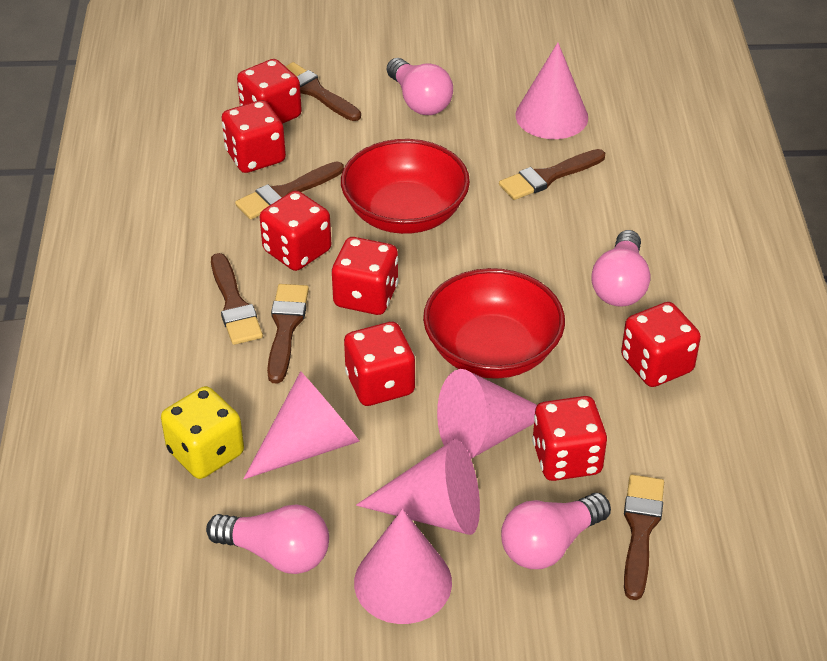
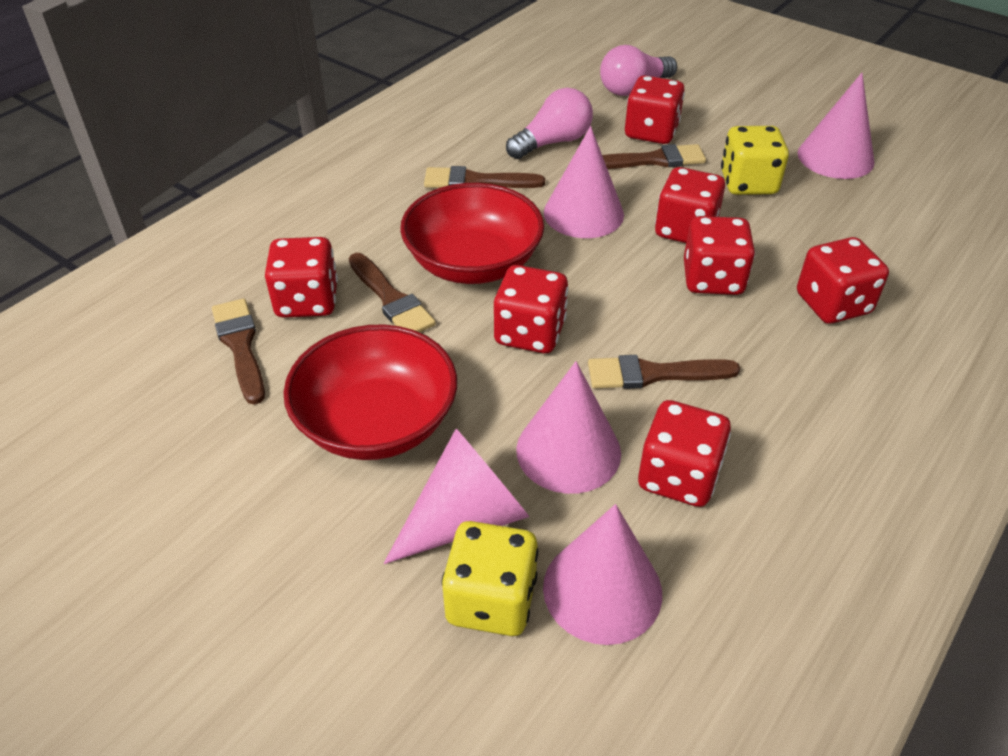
brown brush: [211,253,263,345] [235,161,344,220] [267,284,309,383] [285,62,361,121] [499,149,605,200] [624,475,664,600] = 6 -> [212,298,265,405] [349,253,436,332] [424,166,545,188] [588,355,740,389] [602,144,706,169] = 5
pink light bulb: [206,504,329,574] [387,58,453,115] [501,493,611,569] [591,230,651,307] = 4 -> [506,88,593,159] [600,45,677,96] = 2
yellow dice: [161,386,244,479] = 1 -> [442,521,539,636] [721,126,789,195] = 2

